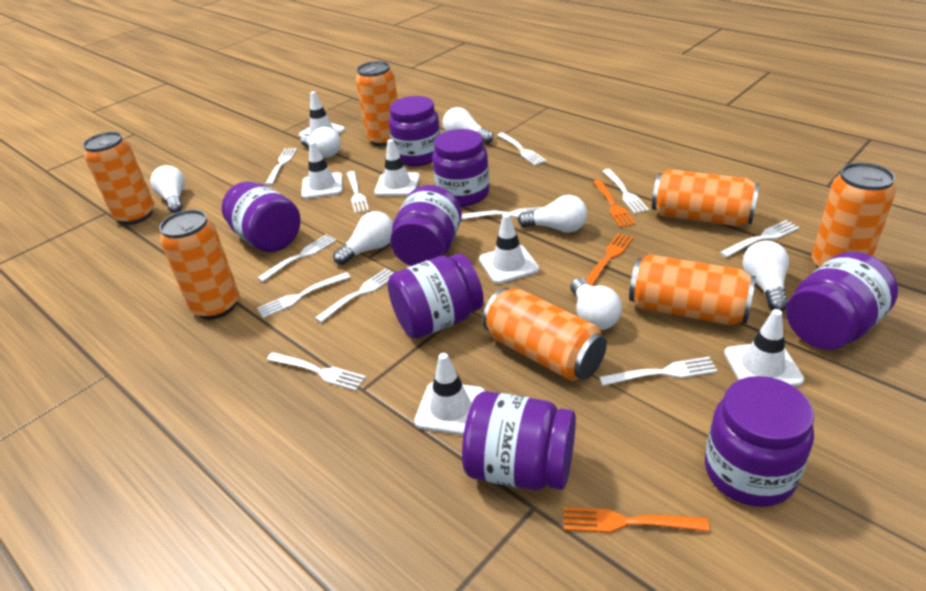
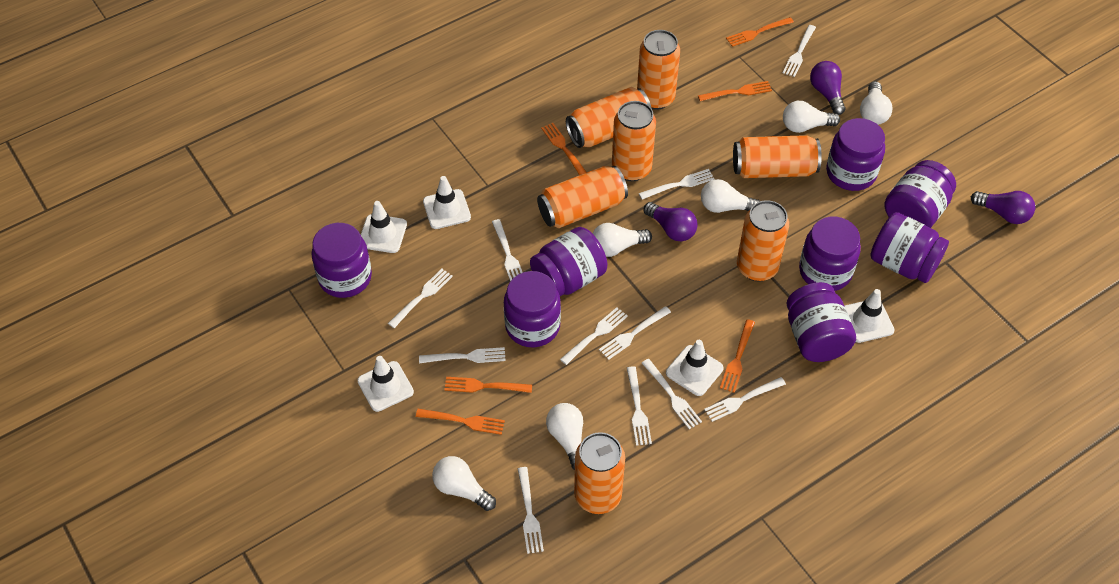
orange fork: [564,507,710,533] [585,233,634,286] [593,180,635,228] = 3 -> [416,409,505,435] [444,377,532,393] [541,123,587,175] [698,81,772,101] [720,319,755,393] [726,17,794,47] = 6
purple light bulb: none = 0 -> [644,202,697,241] [810,61,846,115] [971,191,1035,224] = 3
white light bulb: [150,165,185,213] [300,127,341,158] [333,211,393,265] [443,107,493,144] [518,195,587,233] [570,278,622,330] [742,241,789,311] = 7 -> [432,456,496,511] [546,403,583,470] [592,223,652,257] [701,179,760,213] [783,101,840,133] [860,81,892,125] = 6
white traffic cone: [299,91,345,138] [301,141,343,199] [374,139,420,196] [414,353,485,435] [479,213,539,284] [724,309,804,387] = 6 -> [357,356,414,412] [361,201,407,253] [423,176,471,229] [666,340,724,396] [845,289,895,343] = 5

